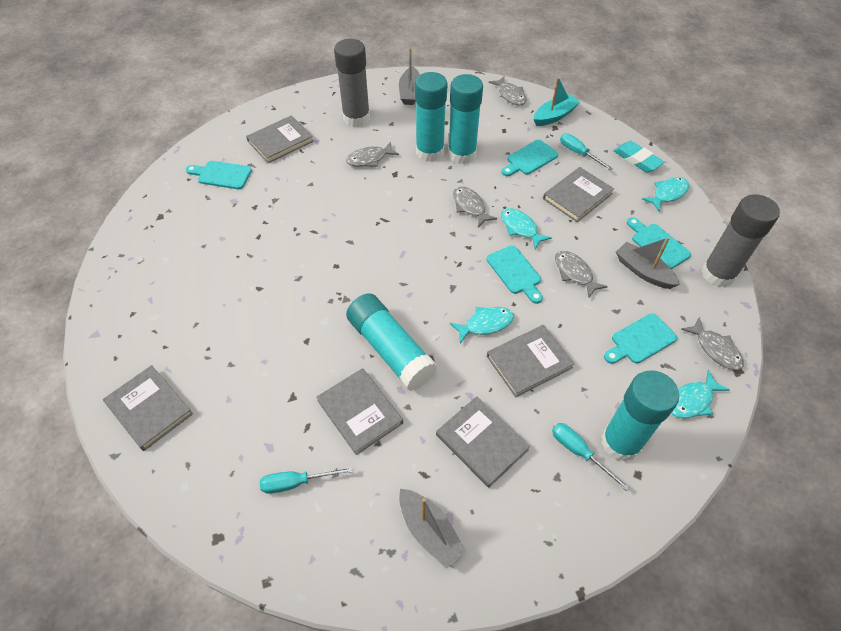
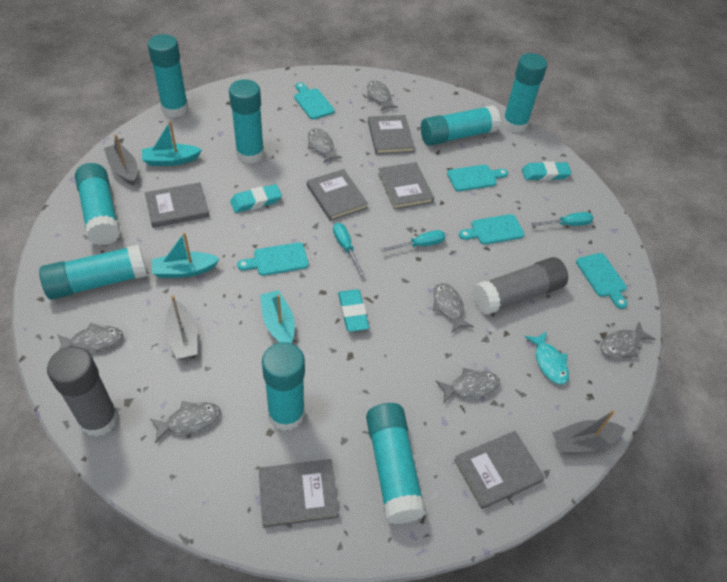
grey fish: [346,142,399,167] [453,186,497,228] [488,76,527,106] [555,251,608,297] [681,317,744,370] = 5 -> [57,323,123,352] [150,401,221,443] [308,128,342,163] [367,80,398,111] [433,283,474,332] [436,368,500,403] [601,322,655,358] = 7
turquoise boat: [534,77,580,126] = 1 -> [142,121,202,166] [151,232,220,278] [260,290,295,343] = 3
turquoise eraser: [614,141,664,172] = 1 -> [230,184,282,213] [338,289,369,332] [522,161,572,181] = 3
turquoise fish: [450,307,514,343] [501,208,552,249] [642,177,689,212] [671,370,730,418] = 4 -> [525,331,569,385] = 1
turquoise glue stick: [346,293,437,391] [415,72,448,162] [448,74,483,164] [601,370,679,462] = 4 -> [39,244,147,300] [75,163,120,245] [148,34,188,117] [229,79,264,164] [262,342,305,431] [366,403,426,524] [421,105,501,146] [502,53,547,133] = 8

